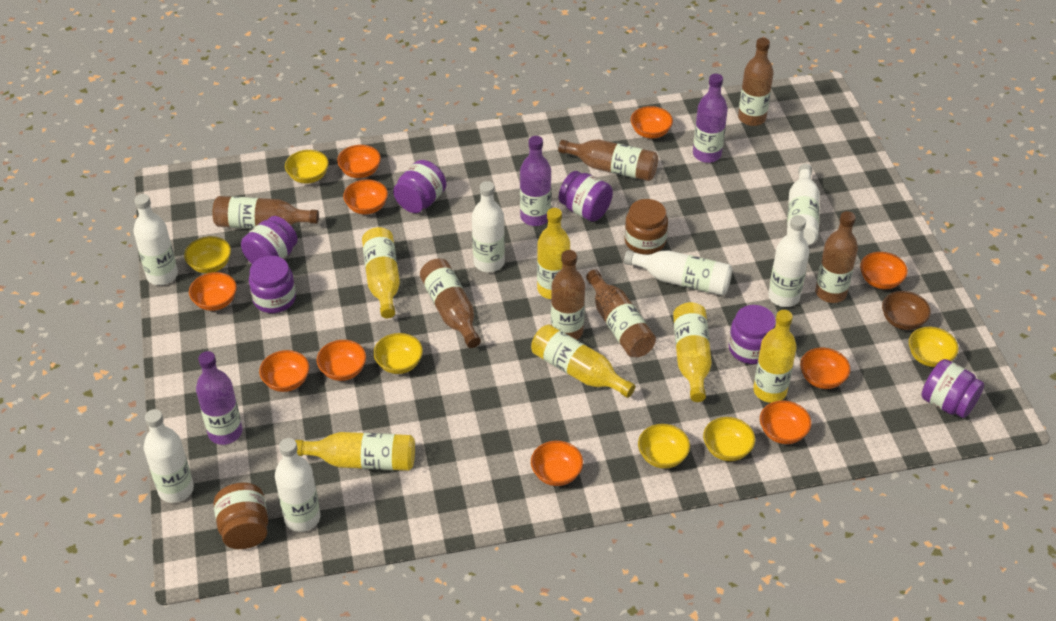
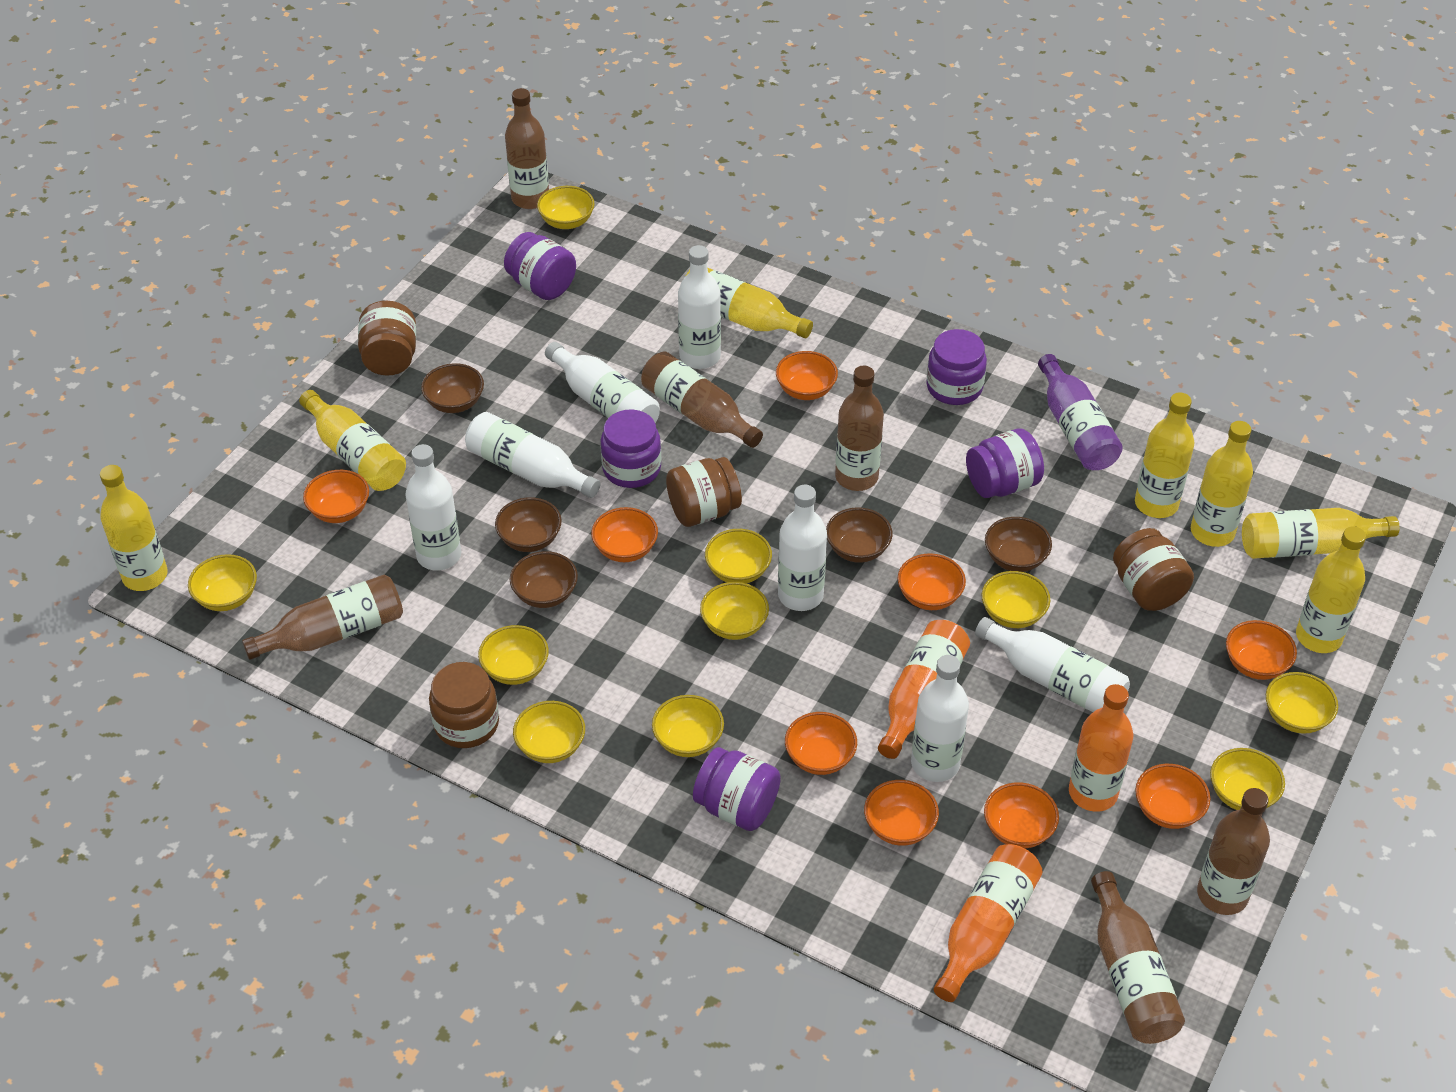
brown bottle: [212,196,319,229] [420,258,481,348] [551,250,585,340] [558,140,658,181] [586,270,656,357] [738,38,774,126] [815,211,858,303] = 7 -> [242,575,403,660] [505,88,549,209] [641,351,763,448] [835,366,884,491] [1091,871,1185,1044] [1197,788,1270,915] = 6
brown bowl: [882,291,931,330] = 1 -> [421,363,484,413] [495,497,562,552] [510,551,578,608] [826,507,892,563] [985,517,1052,572] = 5
brown jar: [214,482,268,549] [625,199,668,255] = 2 -> [358,301,416,376] [429,662,499,748] [666,457,742,527] [1113,528,1194,611] = 4
orange bottle: none = 0 -> [878,620,970,759] [934,844,1043,1002] [1069,684,1133,812] = 3
orange bowl: [189,272,237,311] [259,350,309,392] [316,340,366,381] [337,145,381,178] [343,179,388,214] [531,441,583,486] [631,106,673,139] [760,400,812,444] [800,348,851,389] [860,252,908,289] = 10 -> [303,470,369,523] [591,507,658,562] [776,351,838,400] [785,712,857,775] [864,780,939,846] [898,553,966,610] [984,782,1059,848] [1135,764,1210,829] [1226,620,1297,680] = 9
purple bottle: [196,351,243,445] [520,136,551,226] [693,74,728,163] = 3 -> [1038,354,1123,470] = 1
purple jar: [241,216,298,264] [249,256,296,313] [393,160,446,213] [559,171,613,221] [729,305,776,364] [921,359,984,418] = 6 -> [504,232,576,300] [601,409,661,488] [693,747,781,831] [926,329,987,405] [966,428,1044,498] = 5
yellow bottle: [295,432,415,471] [362,227,400,318] [531,325,635,398] [537,208,570,299] [673,302,712,402] [753,310,797,403] = 6 -> [100,465,168,591] [299,390,406,491] [685,268,813,338] [1135,392,1194,518] [1191,421,1253,547] [1242,508,1400,559] [1296,526,1366,653] = 7
yellow bowl: [184,236,231,273] [285,150,329,184] [373,333,423,374] [638,424,690,469] [703,417,755,461] [909,327,959,367] = 6 -> [188,554,257,611] [478,625,549,685] [513,701,585,763] [537,186,595,229] [652,695,724,757] [700,582,769,640] [705,529,772,584] [982,571,1050,628] [1210,748,1285,810] [1266,672,1338,734] = 10

